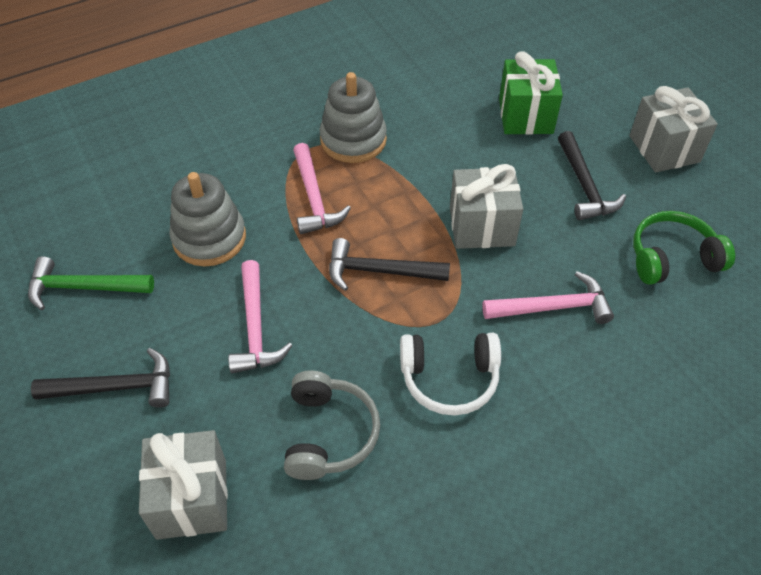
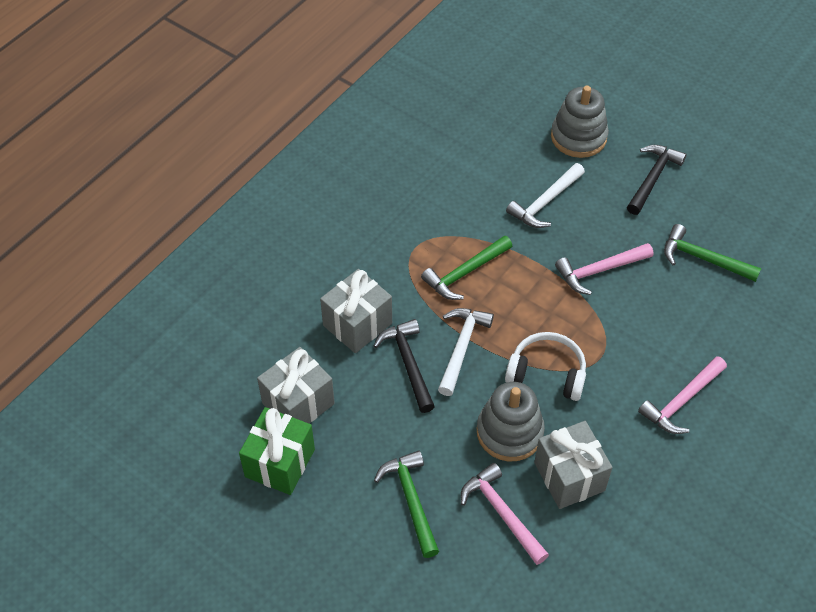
black hammer: [31,348,170,408] [329,238,450,291] [558,131,626,220] = 3 -> [374,319,435,413] [627,145,687,215] = 2
green hammer: [28,256,154,310] = 1 -> [374,450,439,558] [421,236,512,300] [664,224,761,282] = 3
green headphones: [633,211,735,285] = 1 -> none = 0
grey headphones: [284,370,380,480] = 1 -> none = 0
white hammer: none = 0 -> [438,308,494,396] [506,163,585,228] = 2

